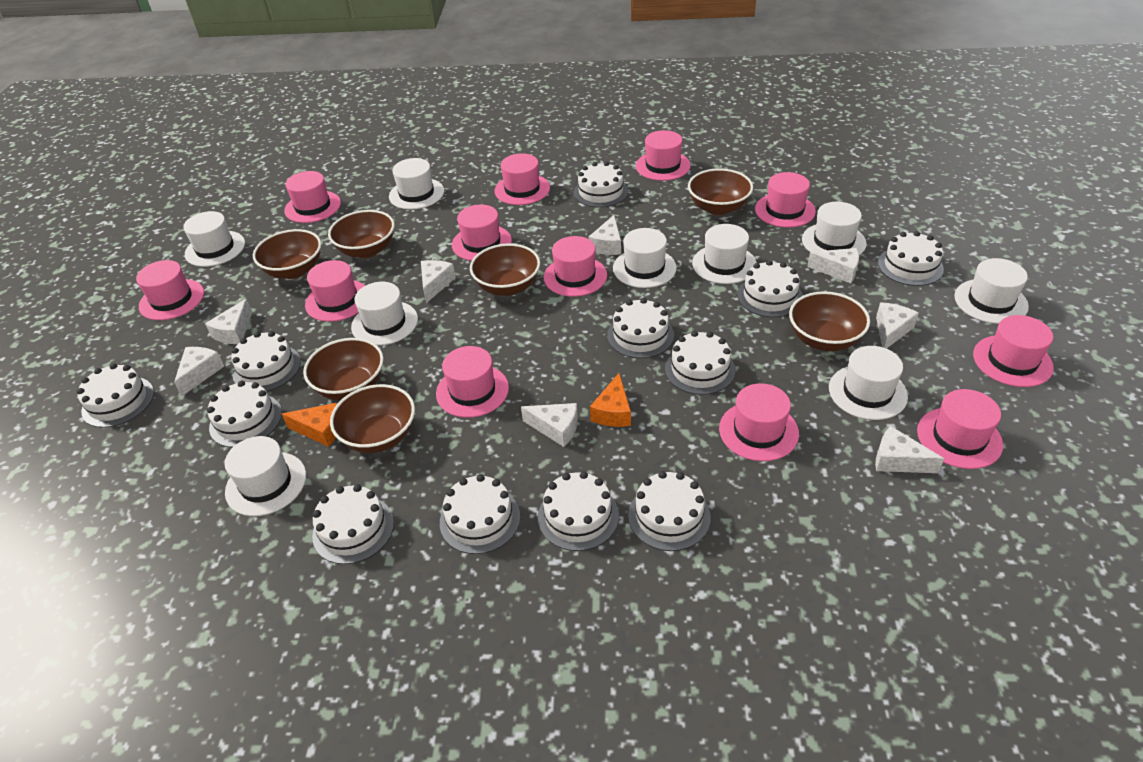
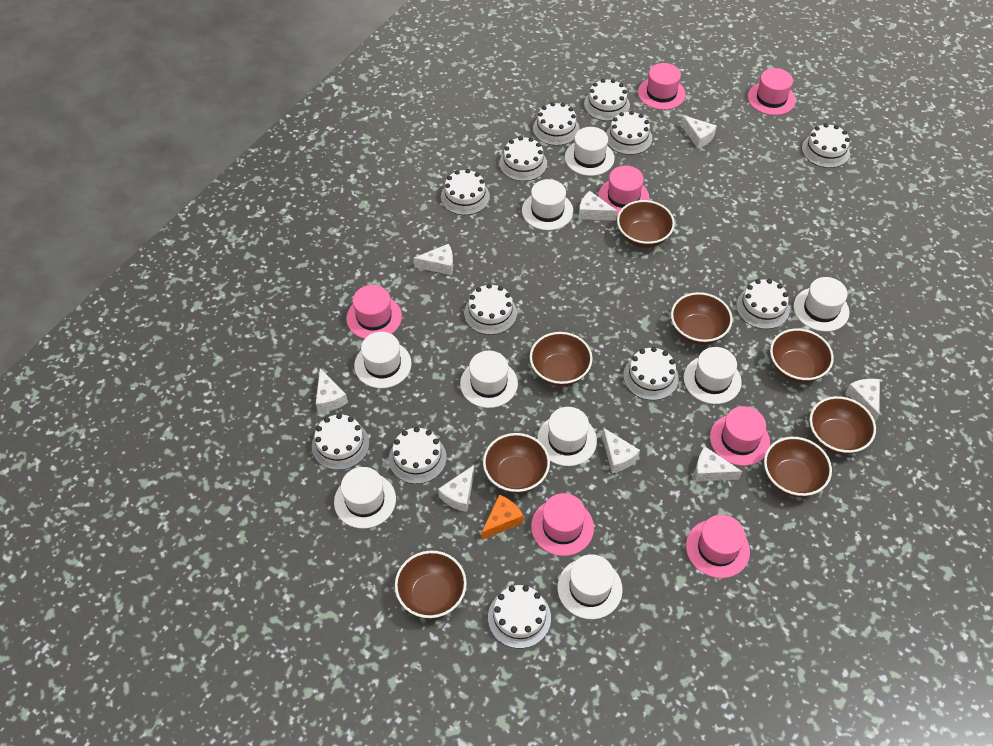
brown bowl: [253,229,321,279] [303,338,384,400] [328,210,395,258] [330,384,415,453] [470,243,540,296] [688,168,753,215] [789,291,870,351] = 7 -> [395,551,467,618] [483,433,550,493] [530,332,593,386] [617,200,675,248] [671,292,733,345] [764,437,832,497] [770,328,834,383] [810,396,876,455] = 8
orange cheese: [282,403,338,447] [590,373,631,427] = 2 -> [481,494,524,540] = 1
pink hat: [136,260,204,320] [284,171,341,223] [305,260,365,322] [436,346,509,418] [452,205,512,261] [494,153,550,205] [544,236,607,297] [636,130,691,181] [719,383,799,461] [755,172,816,228] [917,389,1003,469] [973,315,1054,387] = 12 -> [346,285,402,339] [531,493,594,556] [598,166,649,215] [638,63,686,110] [686,515,750,578] [710,406,770,466] [748,68,796,115] = 7

